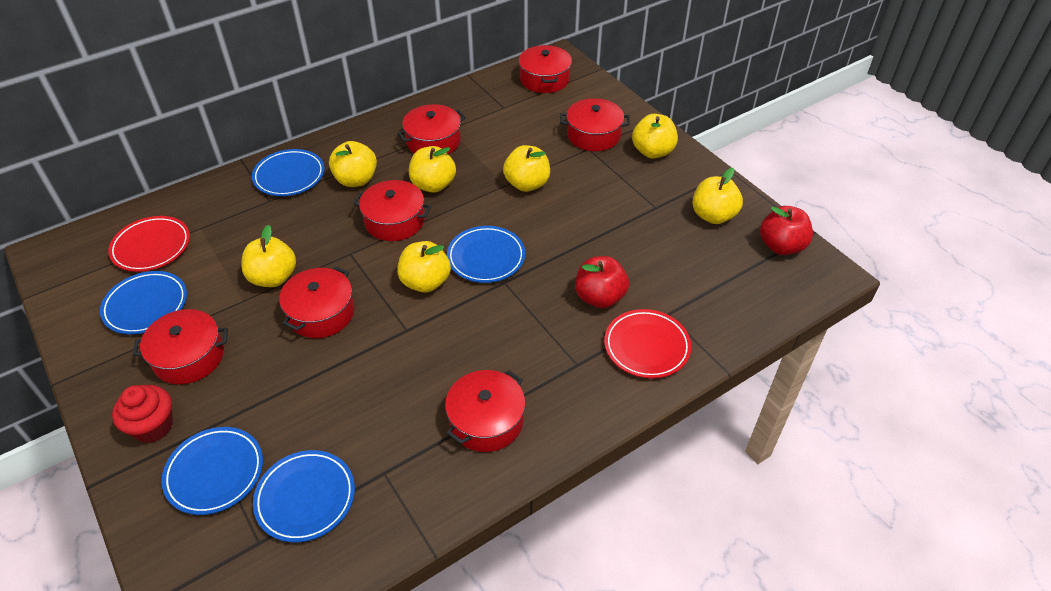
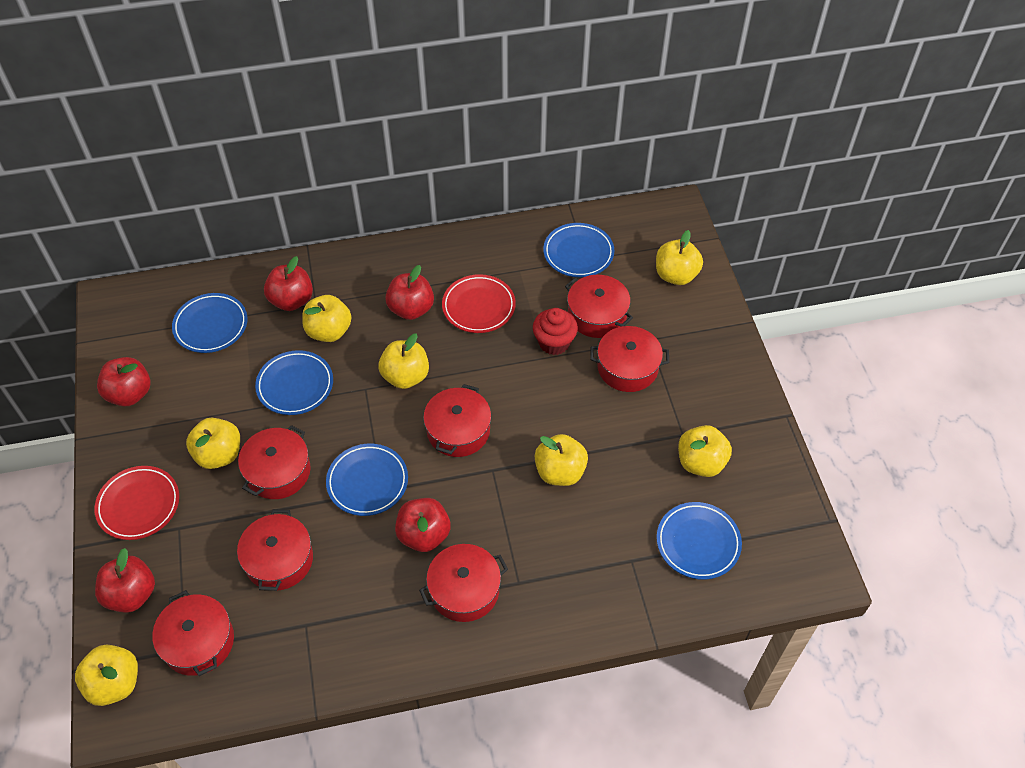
red apple: [575,256,629,308] [760,206,813,255] = 2 -> [95,548,155,613] [97,357,150,406] [264,256,313,311] [385,265,434,320] [395,498,451,552] = 5

